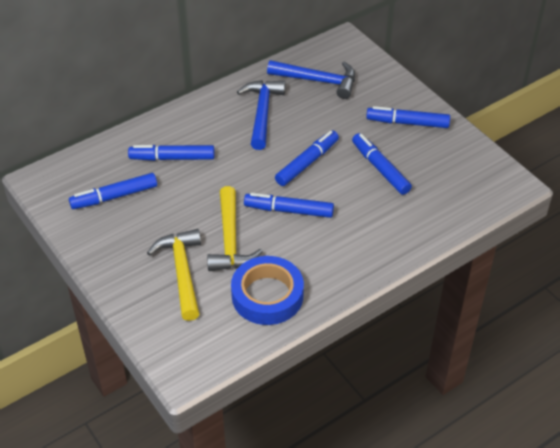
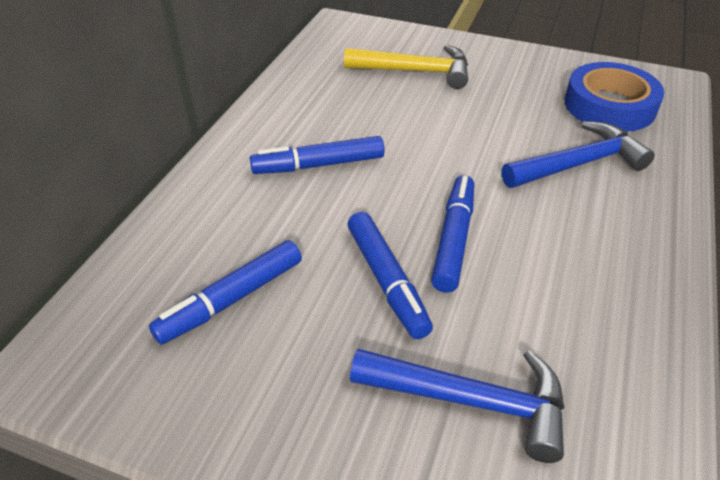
blue marker: [69,173,157,209] [128,145,215,161] [244,193,334,218] [275,131,339,186] [352,133,412,195] [366,106,450,128] = 6 -> [149,240,302,345] [250,136,384,174] [348,212,433,339] [431,175,474,293] = 4
yellow hammer: [147,229,201,321] [207,186,263,271] = 2 -> [344,45,468,89] = 1

